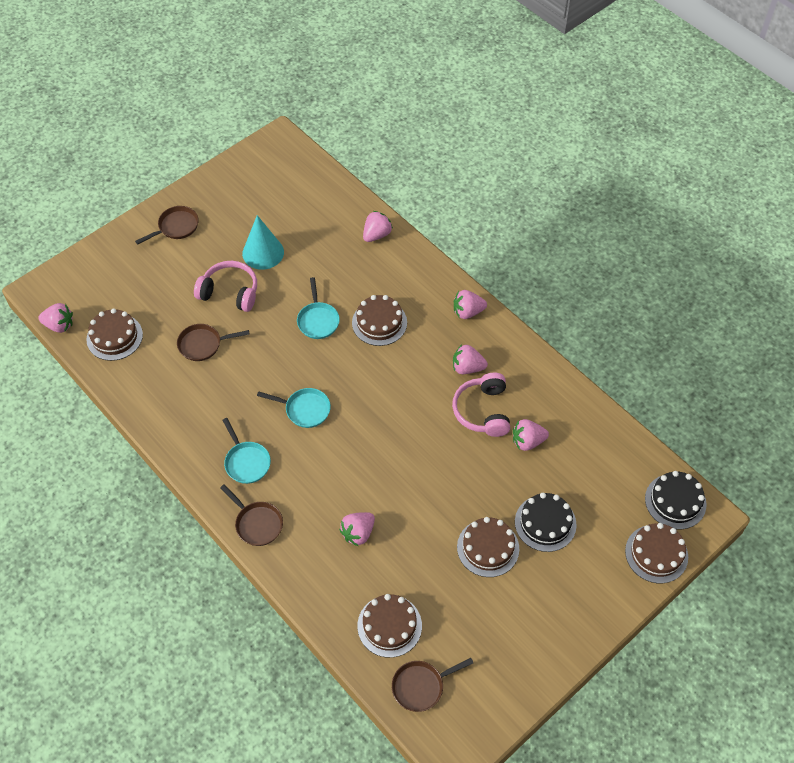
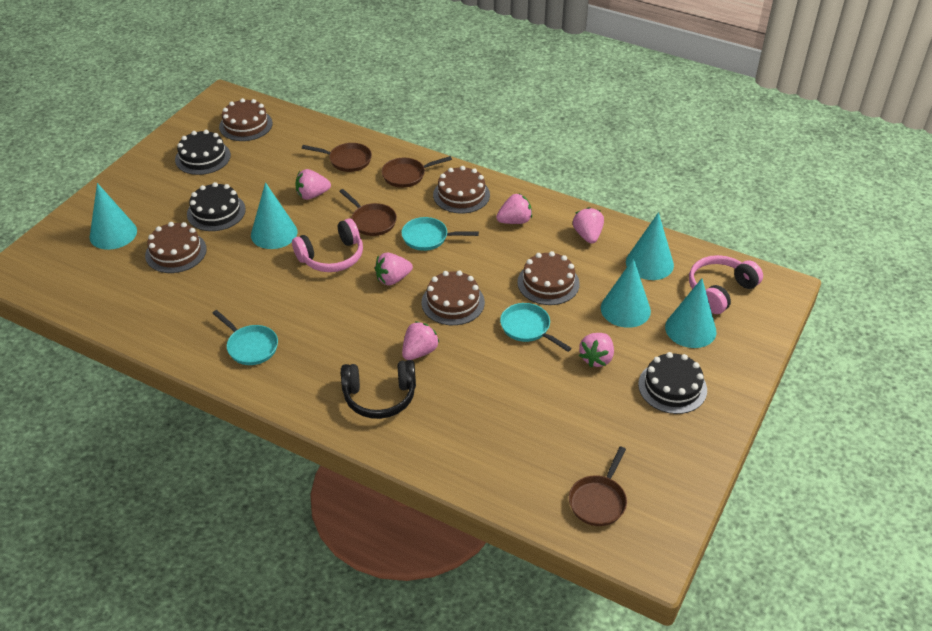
black cake: [515,493,577,552] [645,471,707,529] = 2 -> [175,130,231,175] [187,182,246,231] [638,352,707,414] = 3
black headphones: none = 0 -> [341,360,416,419] = 1
turquoise cone: [242,215,284,270] = 1 -> [89,183,137,250] [251,182,297,249] [601,258,651,328] [626,212,674,280] [665,278,716,348] = 5

